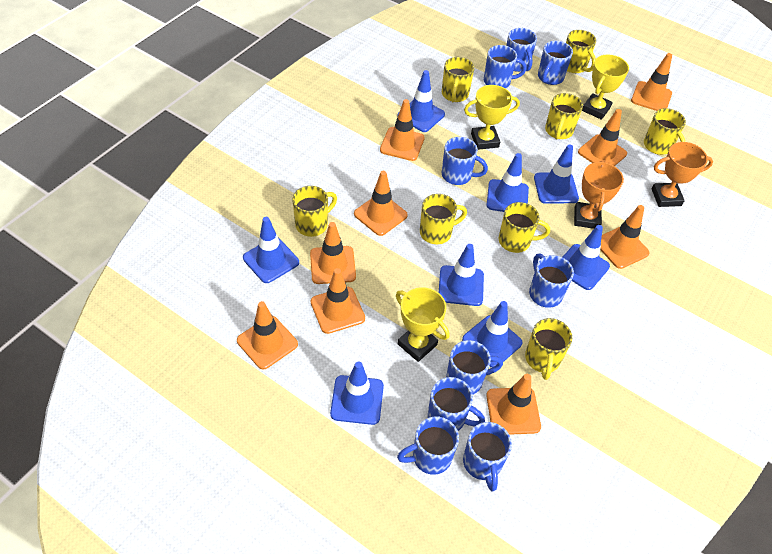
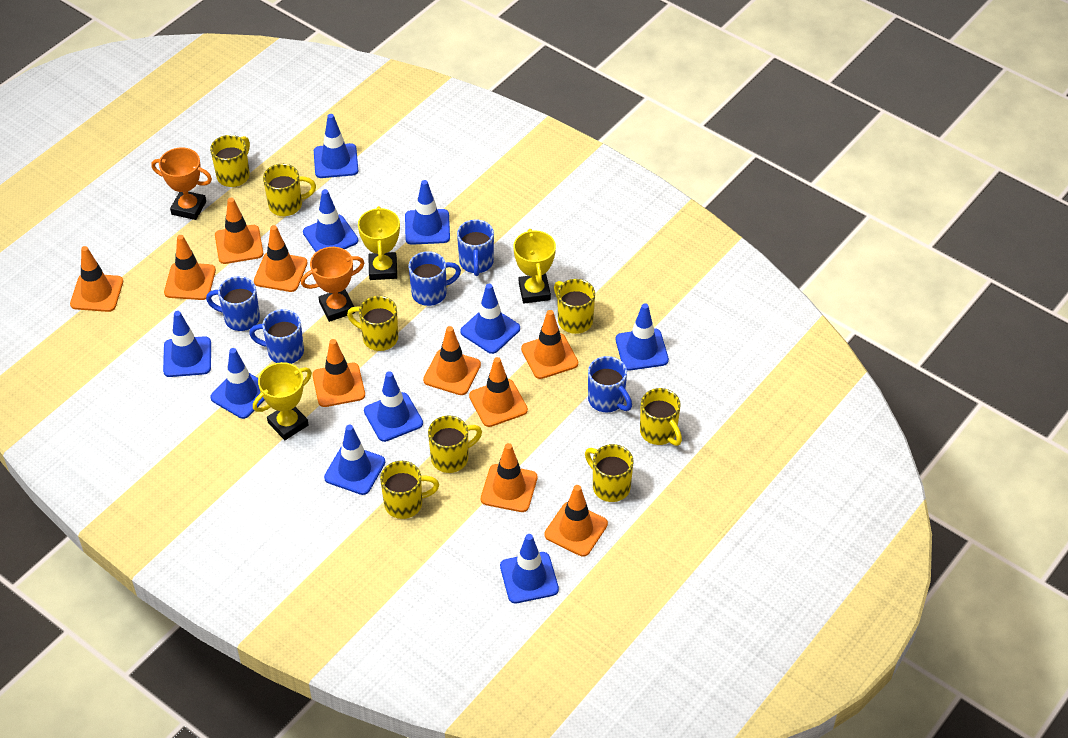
blue mug: [397,416,459,475] [428,377,485,431] [442,137,488,185] [446,340,503,394] [463,422,512,491] [484,45,527,88] [506,28,537,72] [529,254,574,308] [538,41,573,85] = 9 -> [206,276,260,331] [249,309,304,364] [409,251,461,306] [457,219,494,276] [588,356,632,412] = 5
blue traffic cone: [243,217,299,283] [330,361,384,425] [397,70,445,132] [439,244,484,306] [462,301,522,368] [486,153,529,212] [534,144,579,204] [563,225,610,290] = 8 -> [163,311,211,377] [210,348,265,419] [303,189,358,252] [314,114,358,178] [324,425,385,495] [364,371,423,442] [405,180,450,245] [460,284,520,354] [500,534,559,603] [616,303,669,371] = 10
orange traffic cone: [237,301,298,370] [310,222,356,284] [311,268,365,334] [354,171,408,236] [380,99,425,161] [486,374,541,435] [578,109,627,166] [600,205,650,269] [631,53,672,111] = 9 -> [70,246,123,312] [164,235,216,300] [215,198,263,264] [254,225,308,292] [312,339,365,407] [423,326,481,395] [469,357,528,427] [481,443,537,512] [521,310,578,379] [544,485,608,557] = 10

